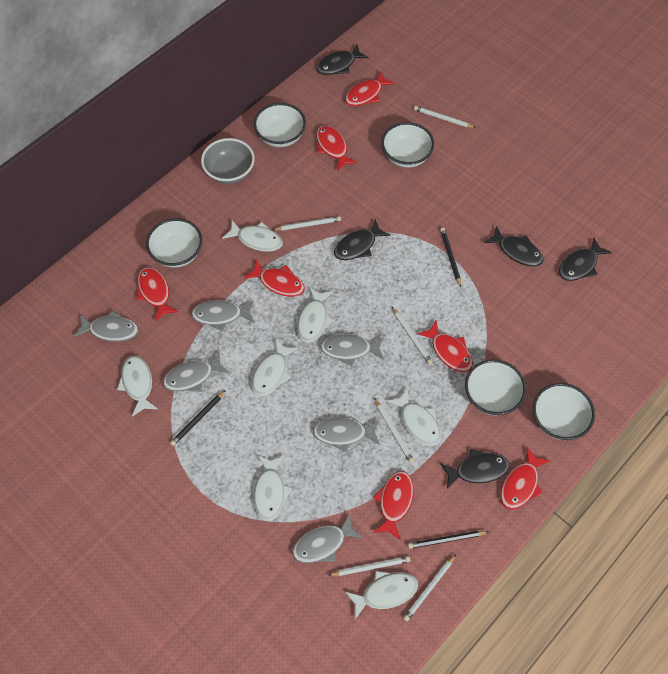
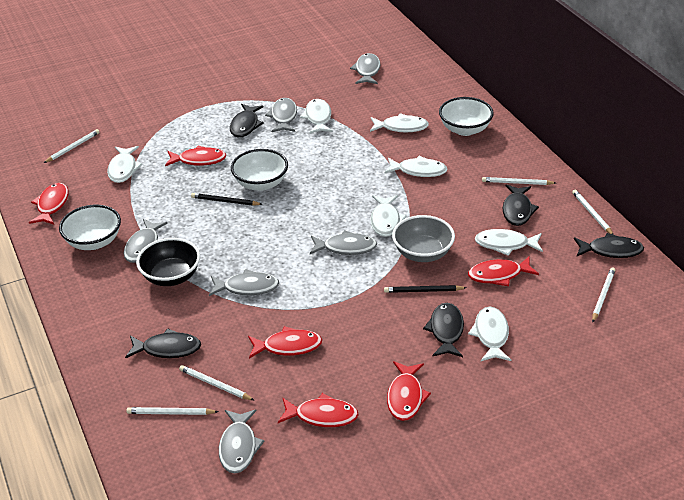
black bowl: none = 0 -> [136,238,200,286] = 1
black pencil: [170,390,226,446] [408,531,489,549] [440,228,461,287] = 3 -> [191,193,263,206] [384,285,466,293] = 2
red fish: [136,267,178,321] [244,260,305,297] [316,125,357,171] [345,71,395,106] [373,471,413,540] [417,320,473,372] [500,447,550,510] = 7 -> [29,183,69,225] [165,145,227,166] [248,326,322,358] [278,393,359,427] [387,361,431,421] [468,256,539,286] = 6
white bowl: [146,218,202,268] [254,103,306,147] [381,122,434,167] [465,359,526,415] [533,383,595,440] = 5 -> [59,204,121,250] [231,149,288,191] [439,97,494,136] = 3

